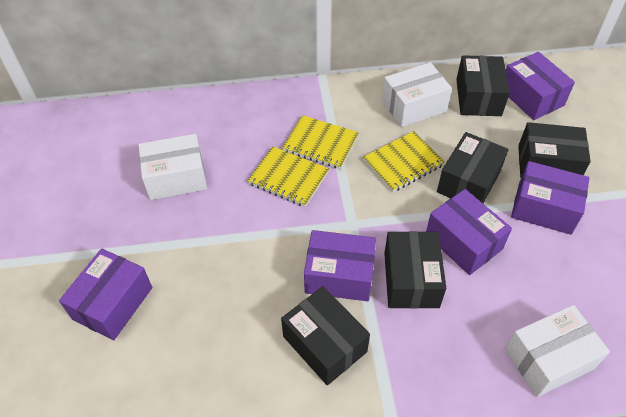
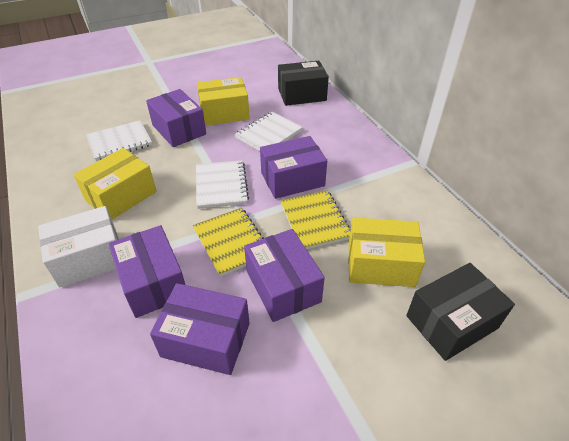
black box: [281,286,370,385] [384,231,446,309] [437,132,508,203] [456,55,510,116] [518,122,591,178] = 5 -> [278,61,329,106] [406,263,515,361] = 2
white box: [139,134,207,200] [382,62,452,127] [505,305,610,397] = 3 -> [38,206,119,288] = 1
white notebook: none = 0 -> [86,120,152,161] [196,160,249,209] [235,112,303,151] = 3
yellow box: none = 0 -> [74,148,157,220] [197,77,250,126] [348,218,425,287] = 3
yellow notebook: [247,147,329,207] [282,115,359,169] [363,131,445,192] = 3 -> [193,208,264,277] [280,190,351,249] = 2

